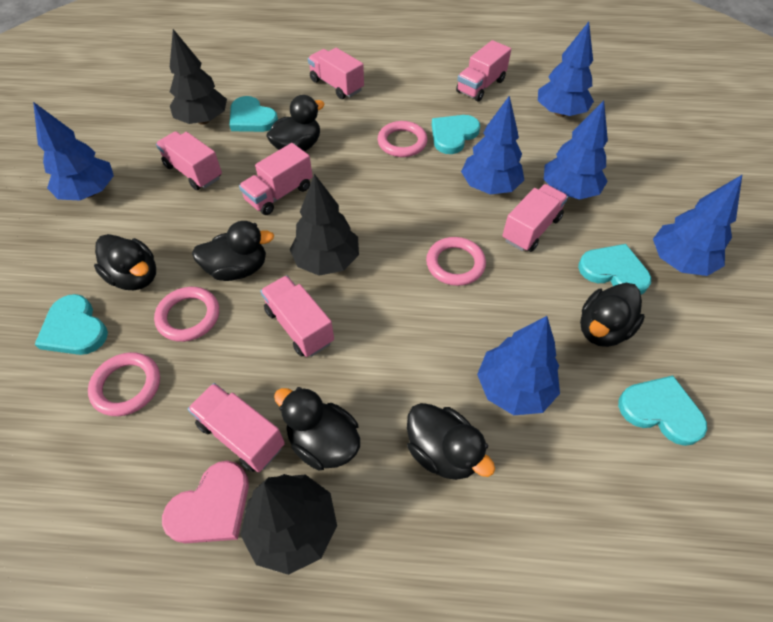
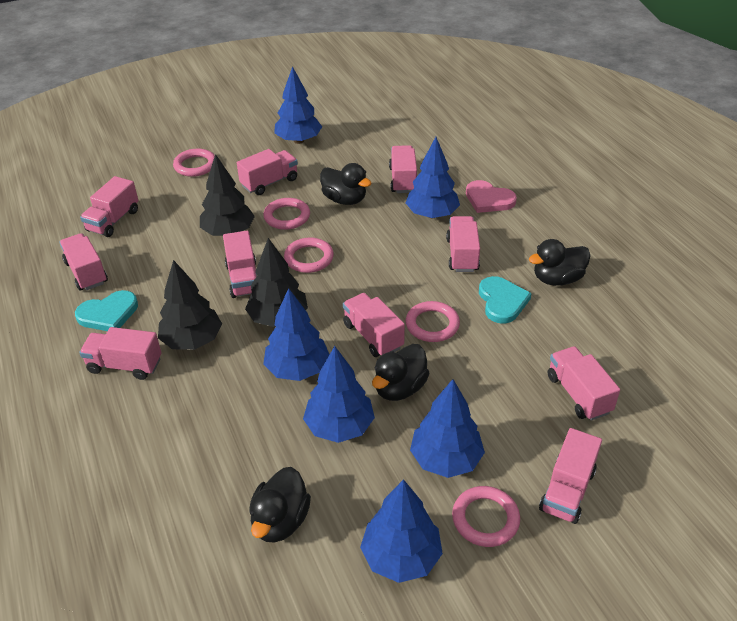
black duck: [94,234,156,290] [192,221,274,281] [266,95,324,152] [274,387,360,470] [407,403,495,480] [580,283,645,347] = 6 -> [249,467,311,543] [320,163,371,205] [372,344,430,401] [529,239,591,286] = 4
pink ring: [88,352,160,416] [154,287,219,342] [378,121,427,157] [426,237,486,286] = 4 -> [173,148,215,177] [263,198,310,230] [284,237,334,273] [405,301,460,342] [452,486,520,547] = 5
pink truck: [156,131,222,190] [188,383,285,472] [239,143,313,215] [260,275,334,357] [308,48,364,99] [456,40,511,101] [502,184,568,252] = 7 -> [59,233,108,291] [79,327,161,380] [80,176,139,237] [223,231,257,298] [237,149,298,195] [343,293,405,357] [389,145,417,193] [446,216,480,272] [539,428,602,524] [548,346,620,421] = 10
turquoise heart: [34,294,108,355] [229,96,278,132] [432,115,480,154] [578,244,651,294] [618,376,707,446] = 5 -> [75,290,138,331] [479,276,532,324] = 2

